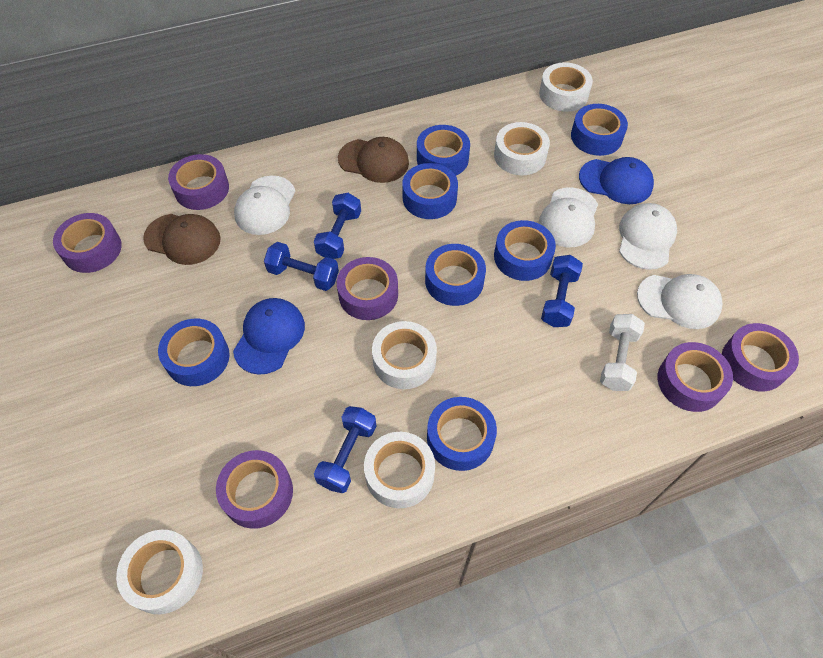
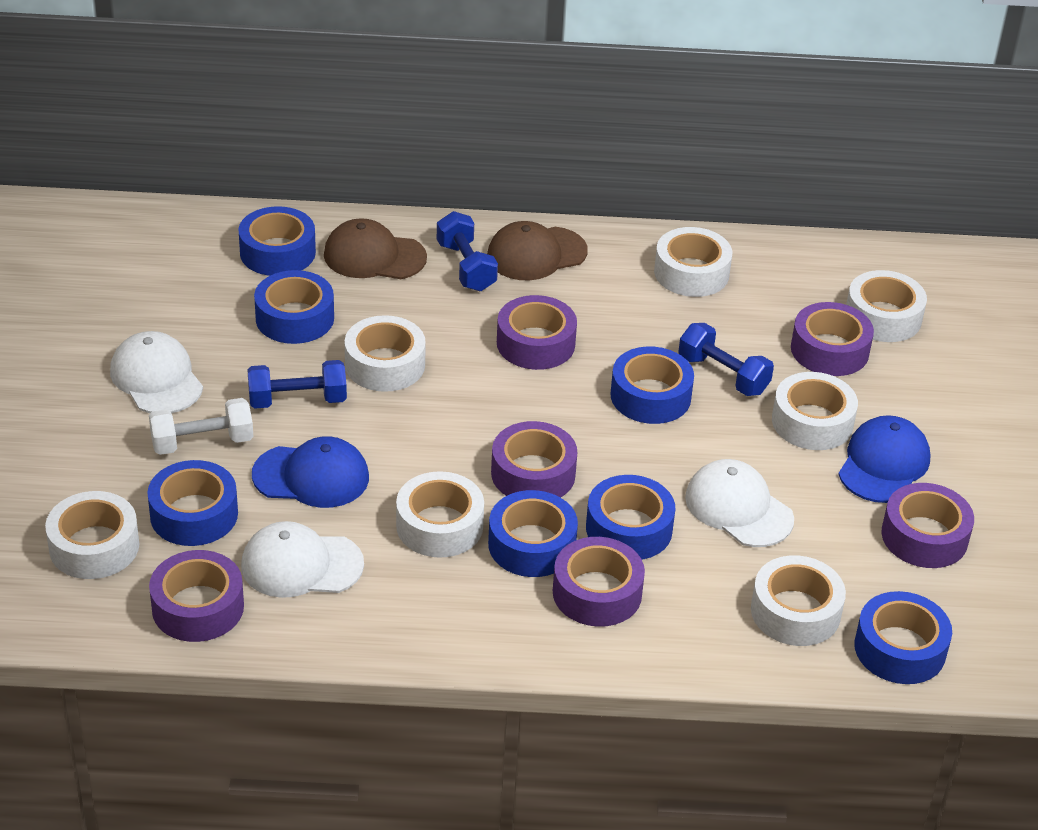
blue dumbbell: [264,242,339,291] [314,193,361,259] [314,406,376,493] [541,255,583,327] = 4 -> [247,360,347,409] [437,211,498,291] [678,323,774,396] = 3
white cap: [234,176,295,235] [539,187,598,247] [619,203,677,270] [637,274,723,329] = 4 -> [110,331,203,413] [241,521,364,598] [685,459,794,547] = 3
white tape: [116,530,203,614] [364,432,435,508] [372,321,437,389] [494,122,550,175] [539,62,593,112] = 5 -> [45,491,139,579] [345,315,426,392] [396,471,484,558] [654,227,732,297] [751,555,846,646] [772,372,858,450] [846,270,927,342] = 7

